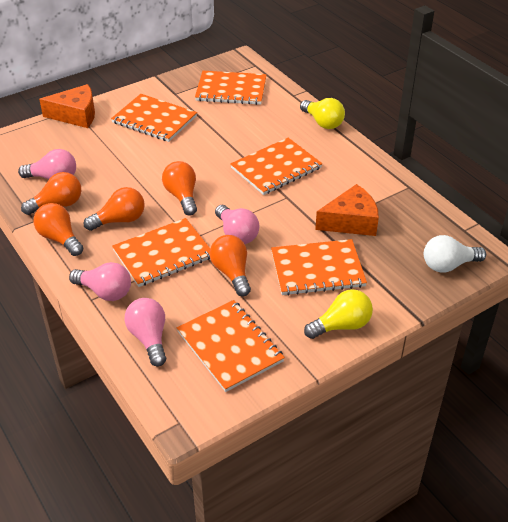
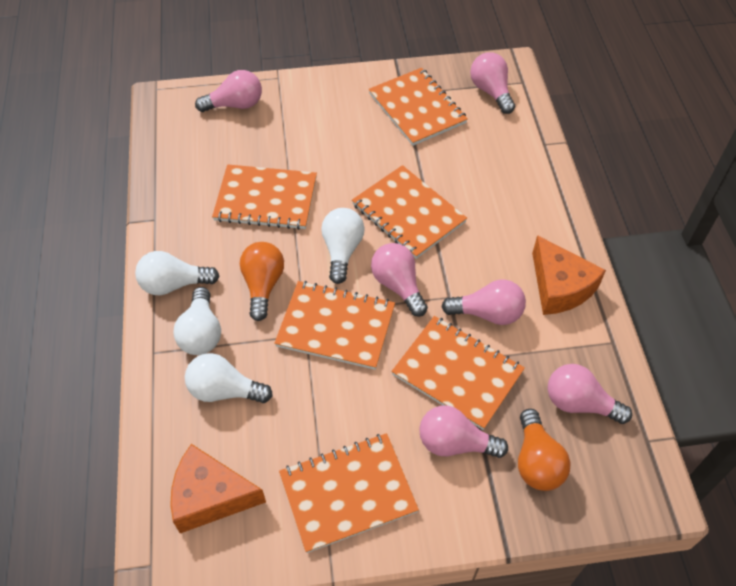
orange light bulb: [21,172,81,215] [33,203,83,256] [84,187,145,231] [162,161,197,216] [210,235,251,297] = 5 -> [240,242,284,321] [518,409,571,491] = 2
pink light bulb: [18,149,76,179] [69,262,131,301] [124,298,166,367] [215,205,259,244] = 4 -> [195,70,262,112] [371,243,428,317] [419,405,508,458] [441,279,526,325] [470,52,515,114] [548,364,632,424] = 6
white light bulb: [424,235,486,273] = 1 -> [135,251,219,295] [173,287,221,355] [185,353,273,403] [321,208,365,284] = 4
yellow light bulb: [300,98,345,129] [304,289,373,339] = 2 -> none = 0

